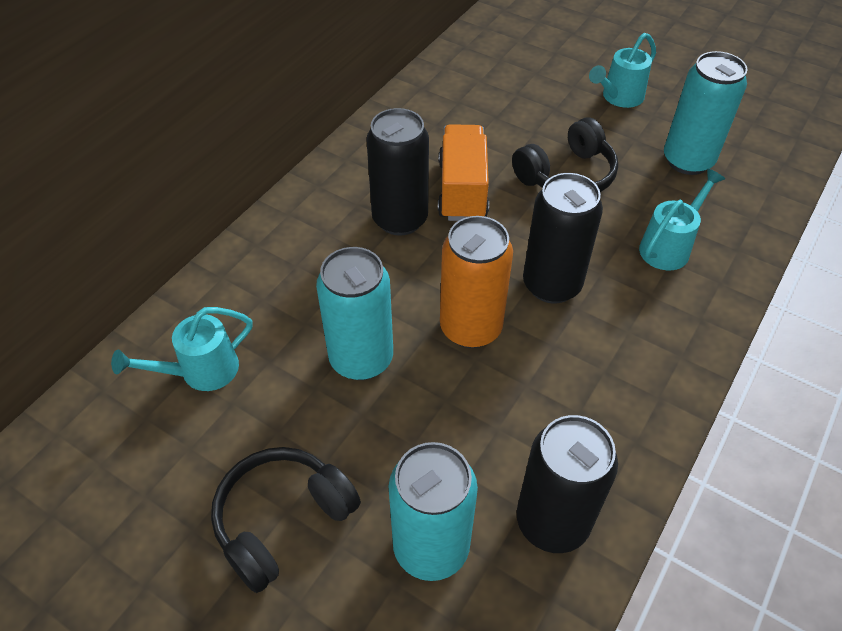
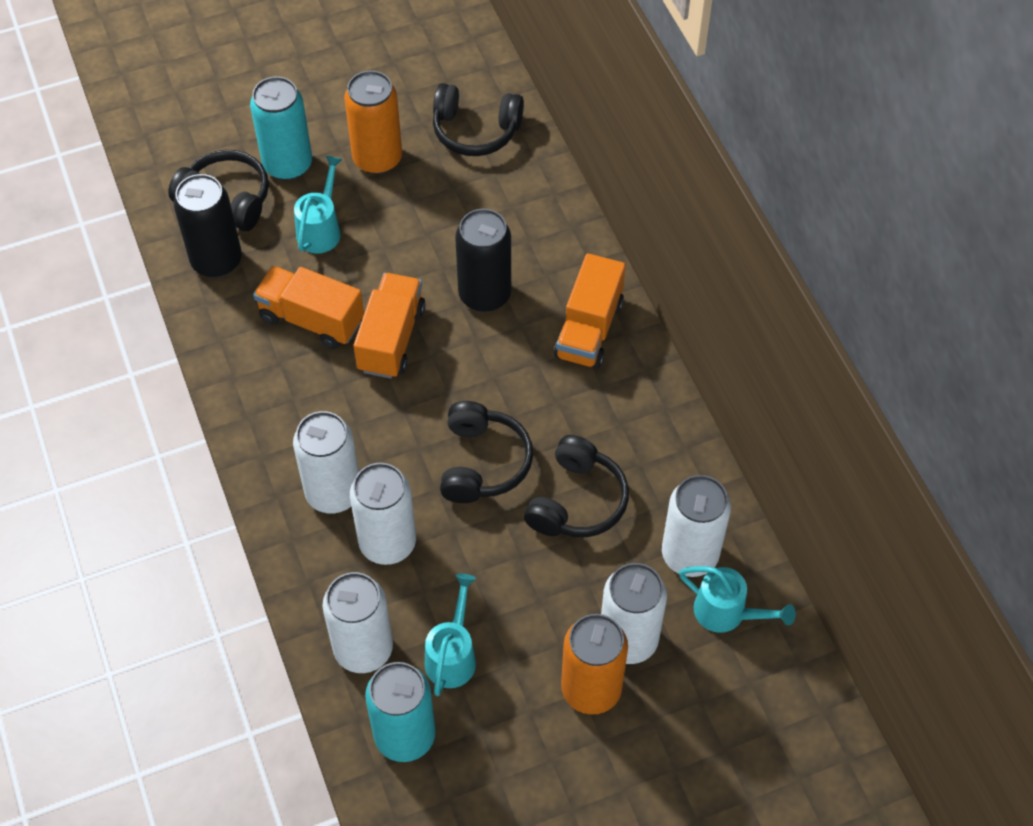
black can: [366,108,429,236] [517,415,618,553] [523,173,603,303] = 3 -> [174,174,242,278] [455,209,511,312] = 2
black headphones: [211,447,361,593] [512,117,618,192] = 2 -> [168,150,269,231] [433,83,524,156] [440,401,533,503] [524,435,629,537] = 4
orange can: [440,216,513,348] = 1 -> [344,71,402,175] [561,614,628,714] = 2
orange truck: [438,124,489,221] = 1 -> [253,266,364,349] [354,273,425,379] [554,253,626,369] = 3
turquoise can: [316,247,393,380] [388,442,478,581] [664,51,748,175] = 3 -> [250,76,312,181] [365,662,436,762] = 2
white can: none = 0 -> [293,411,359,514] [322,572,393,673] [350,463,416,565] [601,563,667,664] [662,475,731,577] = 5

